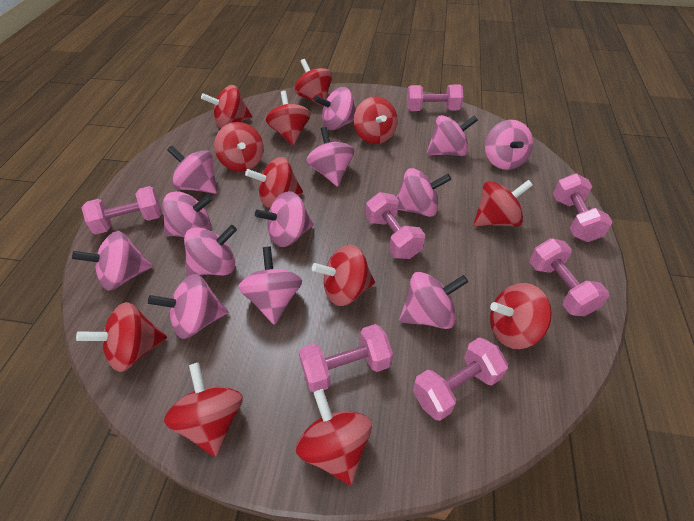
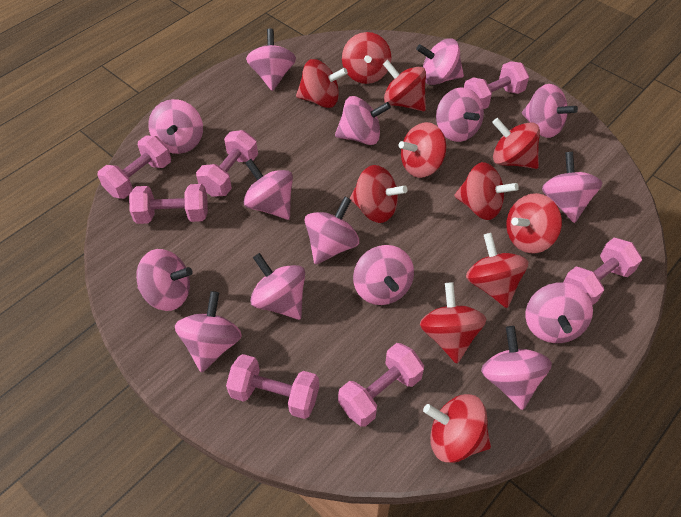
pink spinning top: [72,231,153,291] [148,274,228,339] [162,191,213,237] [167,145,217,194] [184,225,237,276] [238,247,302,325] [255,191,314,247] [306,127,354,187] [314,87,356,130] [396,168,451,217] [399,272,468,329] [427,115,478,156] [485,120,533,170] = 13 -> [136,249,193,311] [148,99,203,154] [175,291,242,373] [243,159,293,220] [246,29,296,91] [250,253,305,320] [305,197,359,265] [335,96,391,145] [353,245,414,305] [416,38,464,85] [436,88,484,142] [481,326,552,410] [522,84,578,138] [525,283,593,343] [542,152,602,223] = 15
red spinning top: [76,302,167,372] [164,362,243,457] [201,85,252,128] [214,122,264,172] [245,157,303,208] [266,91,310,146] [294,59,332,107] [296,389,372,485] [312,245,375,306] [354,97,398,144] [474,180,533,227] [490,283,552,349] = 12 -> [296,59,348,108] [342,32,392,84] [350,165,407,223] [383,60,426,111] [399,122,446,178] [420,282,486,363] [423,394,491,463] [454,162,519,220] [466,233,529,308] [492,118,540,169] [506,193,562,253] = 11

